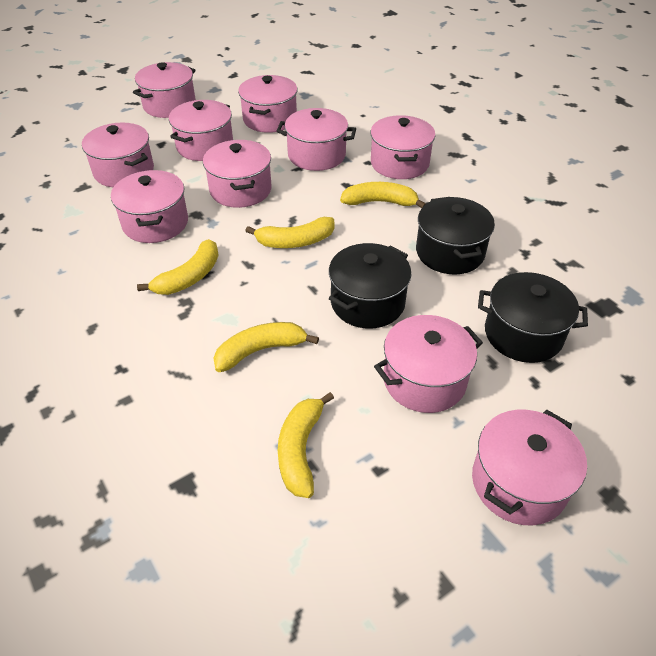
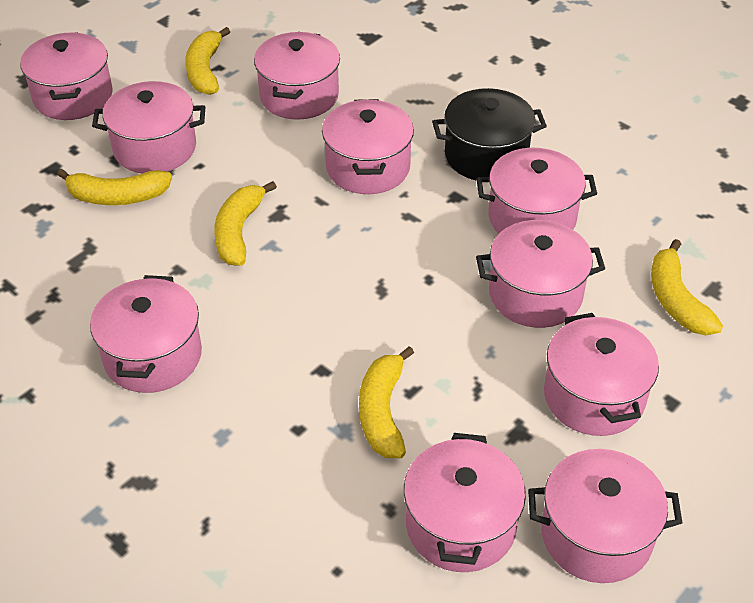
black pot: [329,243,412,329] [416,197,495,274] [478,272,588,363] = 3 -> [432,88,547,181] = 1

